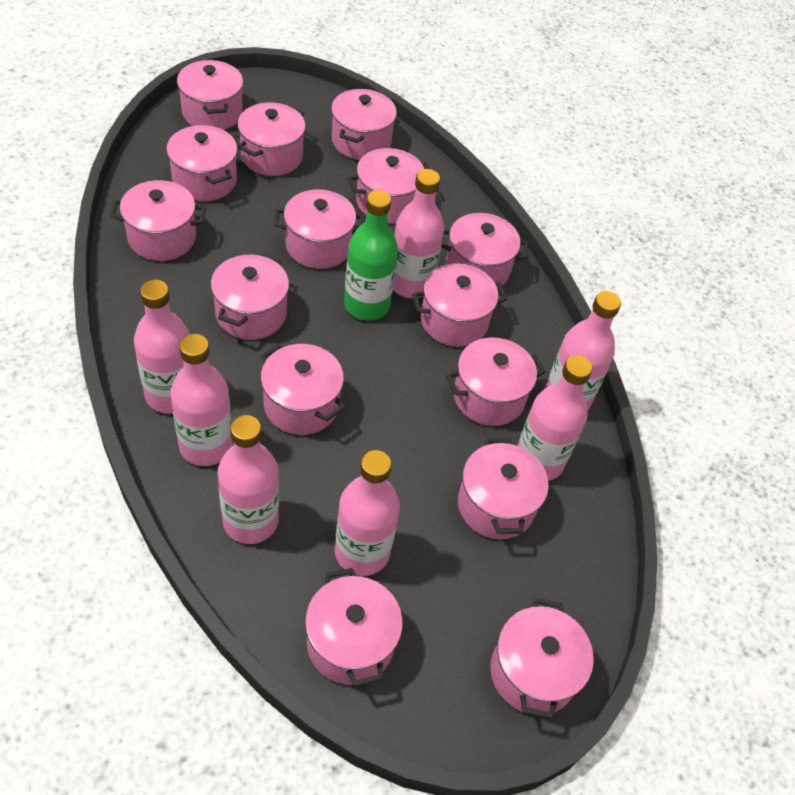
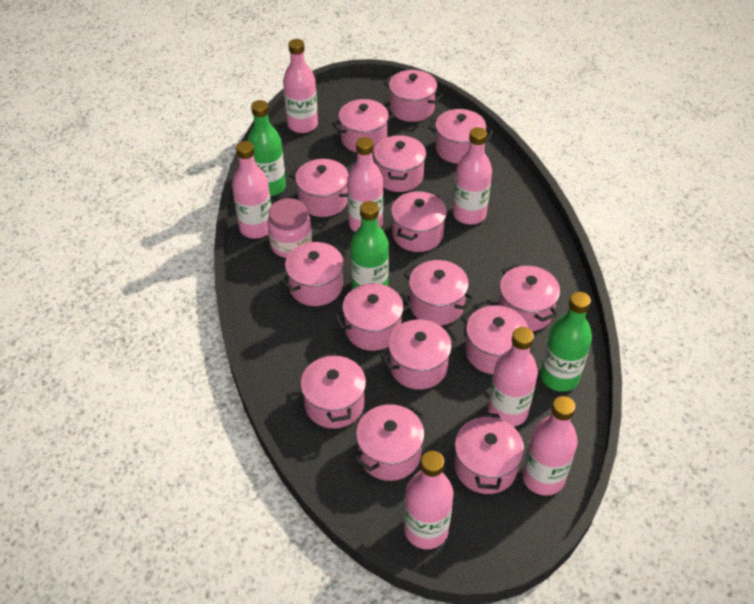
green bottle: [344,190,398,321] = 1 -> [247,100,286,196] [350,201,389,289] [540,292,592,392] = 3
pink jar: none = 0 -> [267,198,312,258] = 1

